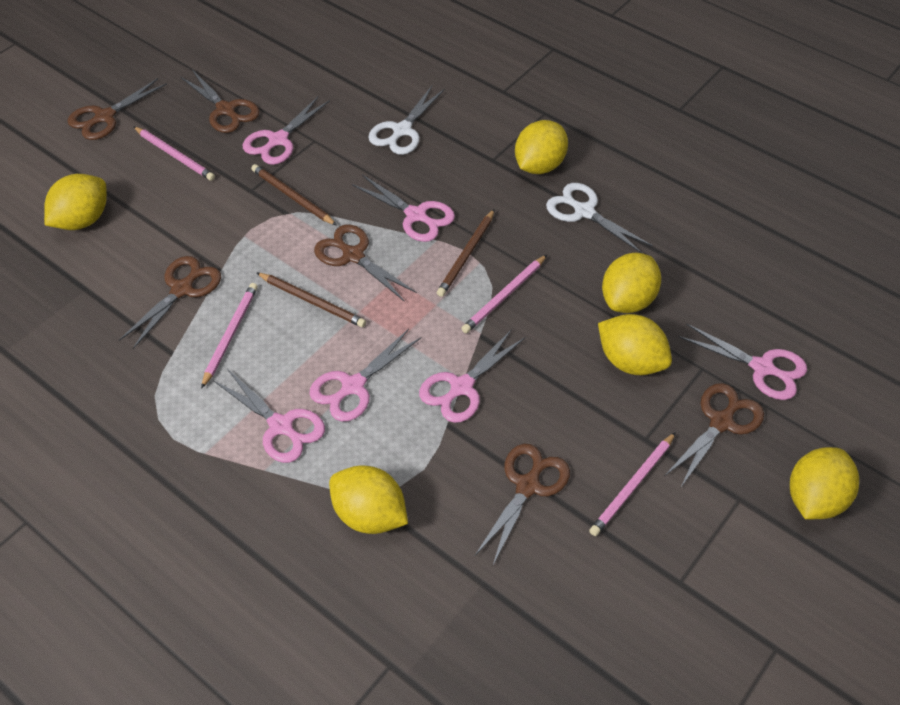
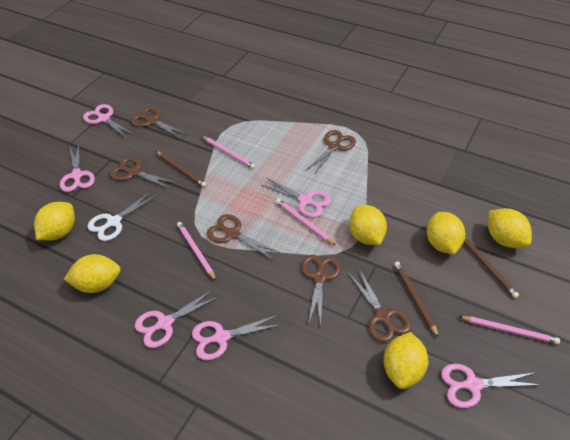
white scissors: [368,86,445,155] [546,183,653,253] = 2 -> [87,191,158,241] = 1

